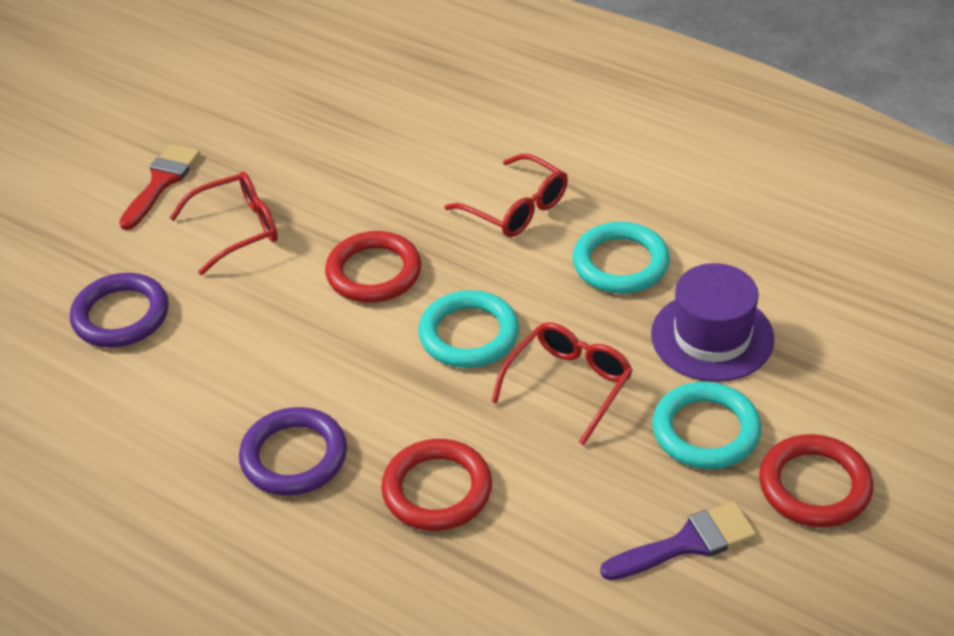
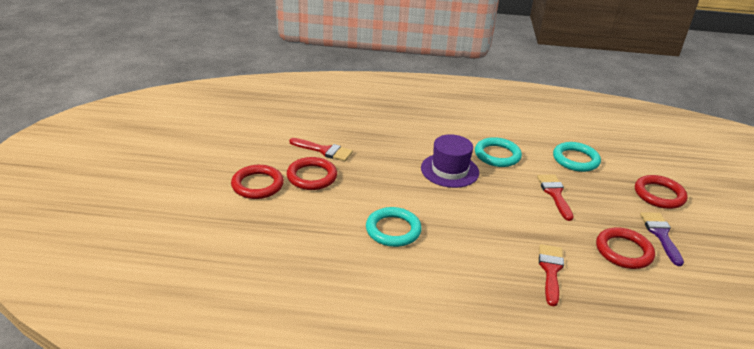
purple ring: [70,273,169,348] [239,407,347,496] = 2 -> none = 0
red brush: [119,144,201,230] = 1 -> [289,138,353,161] [537,174,573,221] [539,244,564,306] = 3
red glasses: [169,171,278,275] [445,154,568,237] [491,322,633,446] = 3 -> none = 0
red ring: [325,231,422,303] [381,439,492,531] [759,434,873,527] = 3 -> [231,165,284,199] [287,157,337,190] [596,227,655,269] [635,175,688,209] = 4

